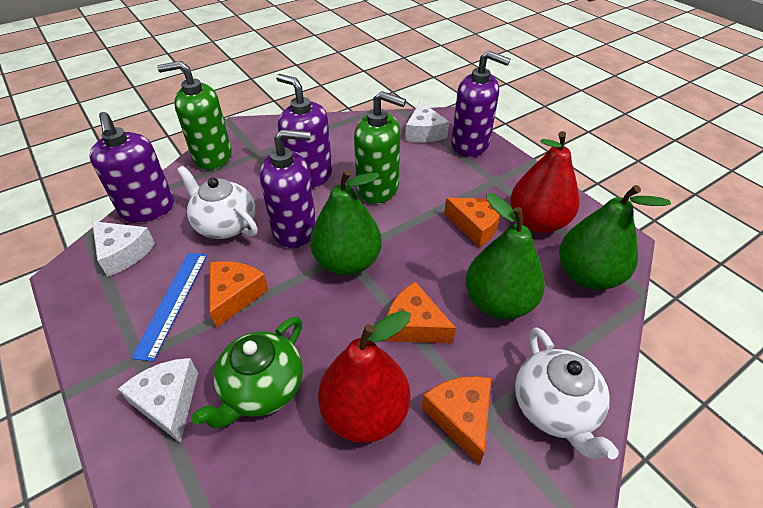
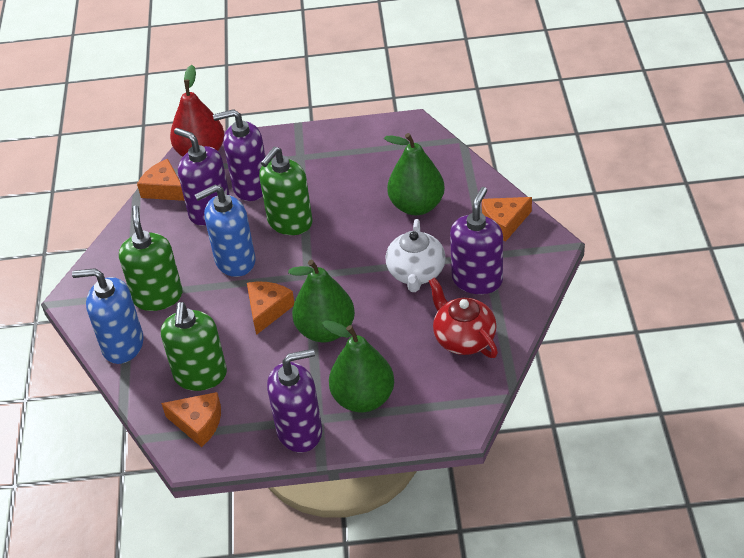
blue ruler: [131,253,207,362] = 1 -> none = 0
blue soap dispenser: none = 0 -> [72,268,144,364] [195,185,256,277] = 2
green soap dispenser: [157,61,232,170] [354,91,406,204] = 2 -> [119,205,183,311] [161,302,227,391] [259,147,313,235] = 3
green teapot: [191,317,303,428] = 1 -> none = 0
red pear: [318,310,411,443] [510,131,579,233] = 2 -> [170,65,224,157] = 1
red teapot: none = 0 -> [429,277,498,358] = 1
white cheese: [92,221,155,277] [118,358,198,444] [405,101,449,143] = 3 -> none = 0
white teapot: [177,166,258,239] [515,327,619,459] = 2 -> [386,219,446,292] = 1

